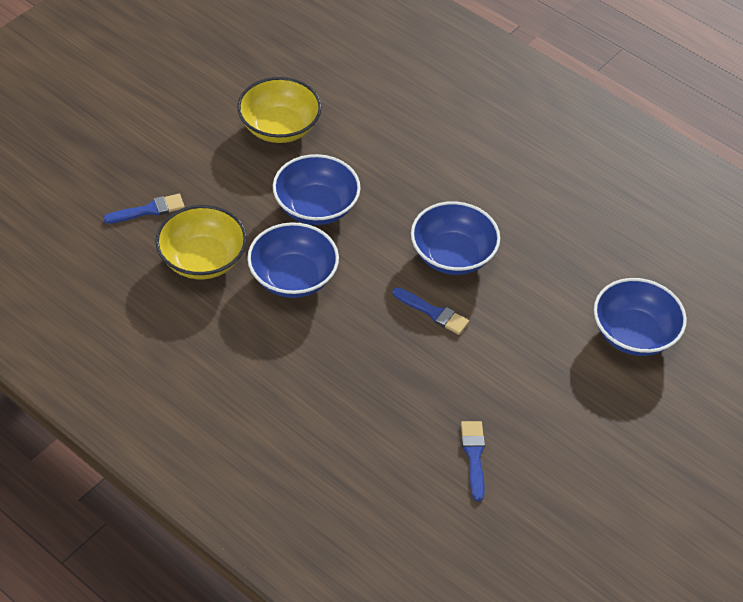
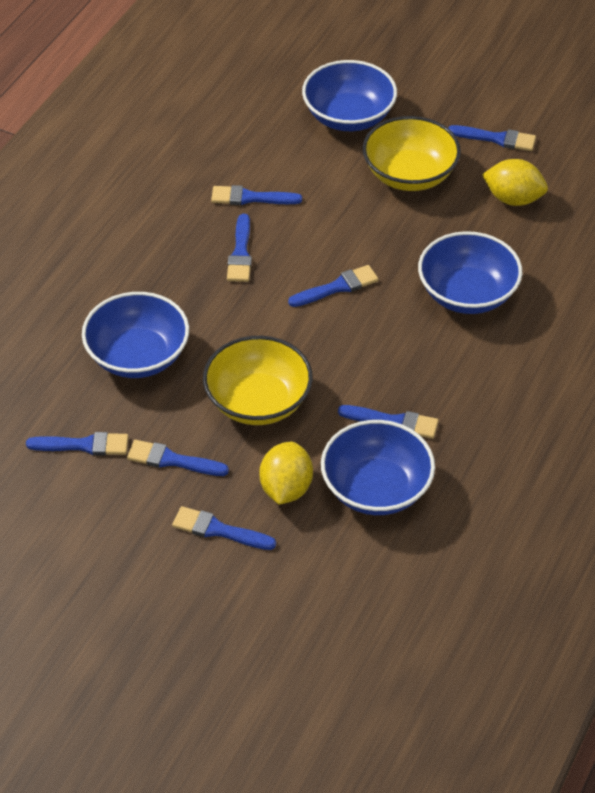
blue brush: [103,194,185,224] [392,287,469,335] [461,421,485,501] = 3 -> [26,432,129,455] [127,440,229,476] [172,506,276,550] [211,185,302,205] [227,214,252,282] [288,265,379,307] [338,405,439,439] [448,125,536,151] = 8
yellow lemon: none = 0 -> [259,442,313,505] [482,159,548,206] = 2

